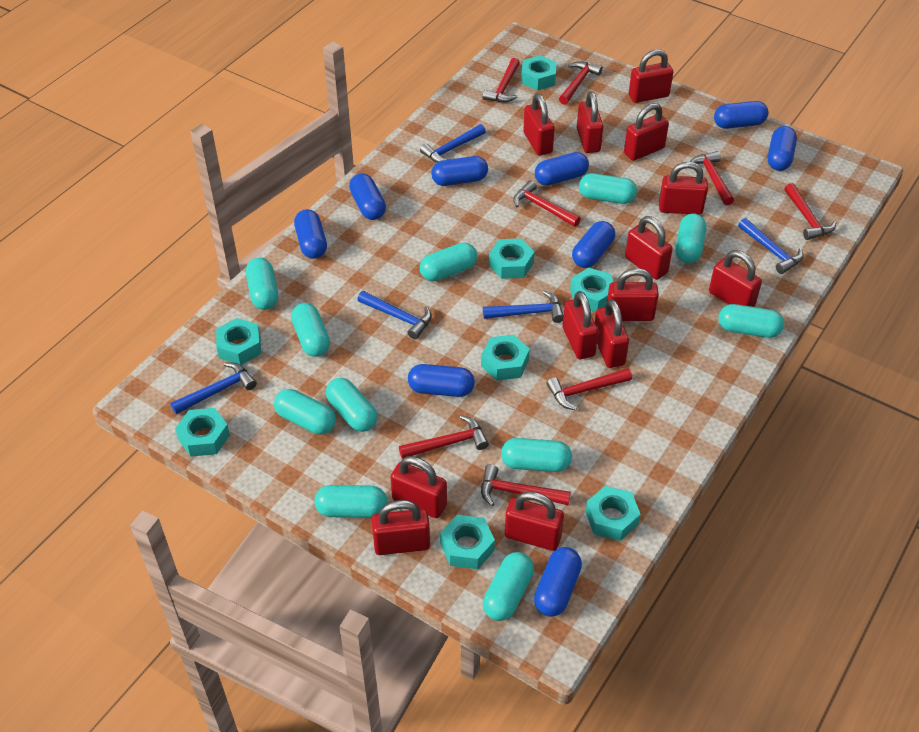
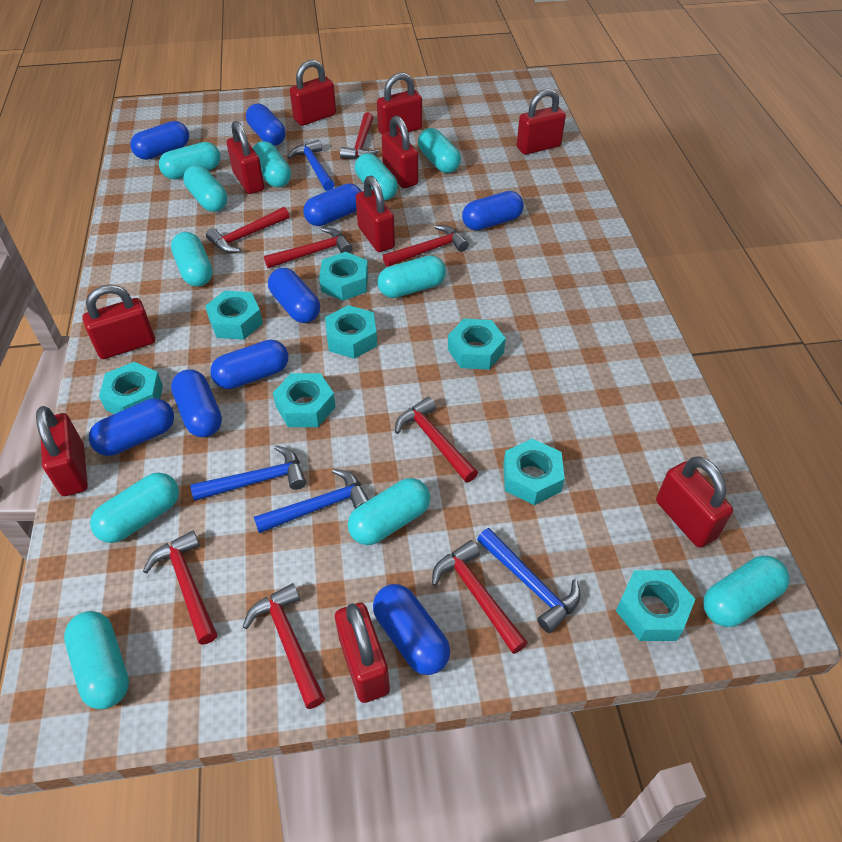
blue hammer: [170,362,257,415] [357,291,432,339] [420,124,486,163] [483,290,563,323] [738,218,803,274] = 5 -> [190,445,306,501] [254,469,369,533] [287,140,335,191] [477,528,580,633] = 4
red padlock: [372,500,430,555] [391,456,447,518] [505,491,564,551] [523,94,555,156] [562,291,598,359] [577,91,603,153] [595,299,629,368] [607,268,659,321] [624,103,669,161] [625,216,673,280] [629,49,673,103] [659,162,708,215] [709,250,762,307] = 13 -> [36,406,88,496] [82,284,155,359] [227,121,264,194] [290,60,336,126] [335,603,390,703] [356,176,395,252] [377,73,422,135] [382,116,418,188] [517,89,566,155] [656,456,733,548] = 10

